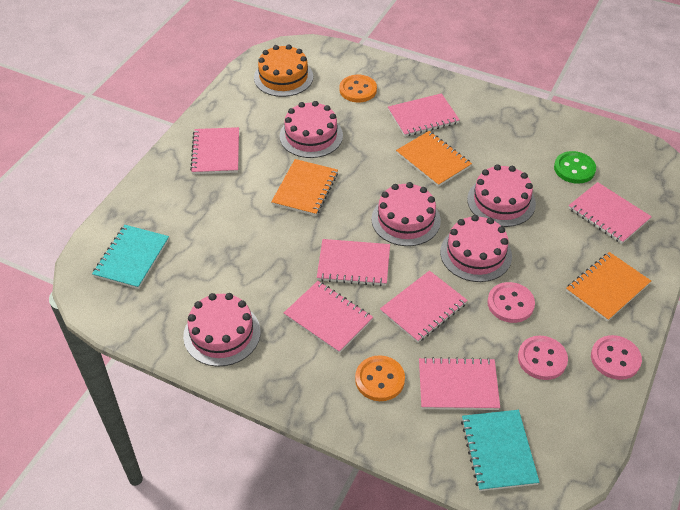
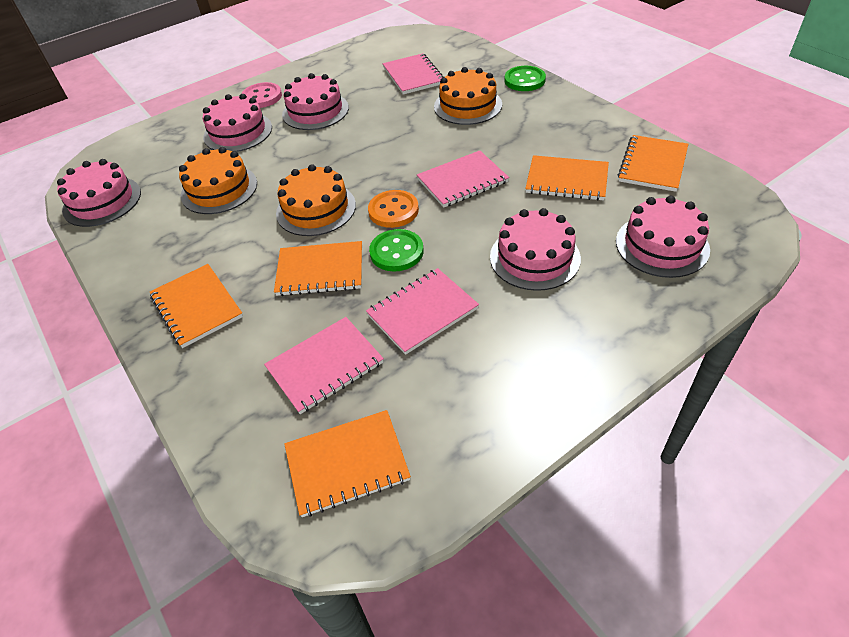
green button: [554,151,596,184] = 1 -> [369,229,424,272] [505,66,546,91] = 2
orange button: [340,75,377,102] [355,355,405,401] = 2 -> [368,190,419,228] = 1
orange cake: [254,44,313,97] = 1 -> [179,147,257,214] [276,164,356,236] [434,67,502,125] = 3
orange notebook: [271,159,338,216] [396,131,472,187] [566,252,651,322] = 3 -> [150,264,243,348] [274,241,362,296] [284,410,411,517] [525,155,609,201] [618,135,688,192] = 5
pink button: [487,282,535,323] [518,336,568,380] [591,335,642,380] = 3 -> [241,82,282,108] = 1
pink notebook: [190,127,239,174] [284,281,373,353] [317,239,390,286] [380,270,468,343] [388,93,460,137] [419,357,500,410] [568,182,652,244] = 7 -> [264,317,384,414] [366,268,479,355] [383,53,444,95] [417,150,509,208] = 4
turquoise notebook: [92,225,169,289] [461,410,540,491] = 2 -> none = 0

